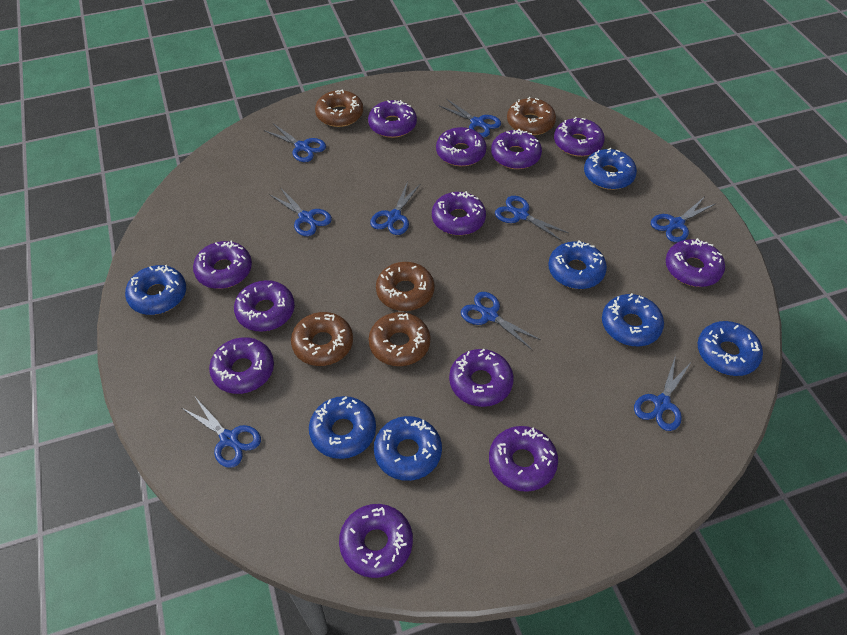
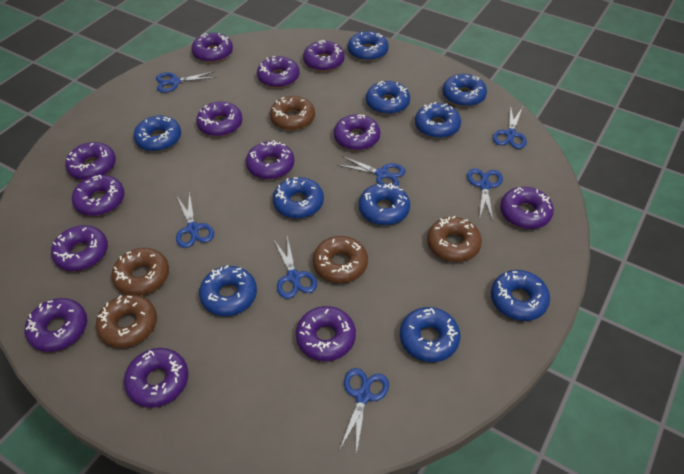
blue donut: [125,265,186,315] [309,396,376,459] [374,416,442,481] [548,240,607,289] [584,148,637,190] [602,293,664,346] [698,321,763,376] = 7 -> [133,116,181,152] [199,265,257,316] [273,177,324,219] [348,31,389,61] [359,183,410,225] [366,81,410,115] [400,307,460,362] [415,102,461,138] [442,74,487,107] [491,270,550,321] = 10
blue scissors: [182,397,261,468] [264,123,326,162] [269,187,332,236] [370,182,420,235] [438,99,501,137] [461,292,541,350] [495,196,569,241] [634,355,692,431] [651,197,715,242] = 9 -> [156,71,216,93] [176,192,214,248] [274,237,317,299] [338,156,405,186] [339,368,389,456] [467,168,503,221] [493,107,527,149] = 7
purple donut: [193,241,252,289] [209,337,274,394] [234,280,295,332] [339,504,413,578] [368,100,417,138] [432,191,486,235] [436,127,487,166] [449,349,514,407] [489,426,558,492] [491,129,542,169] [554,117,605,157] [666,238,725,287] = 12 -> [25,298,87,352] [51,225,108,271] [65,142,116,180] [72,175,125,216] [124,348,188,408] [191,33,233,63] [196,102,243,137] [246,140,295,180] [257,56,300,88] [296,306,356,361] [303,40,345,71] [334,114,380,151] [500,187,554,229] = 13

